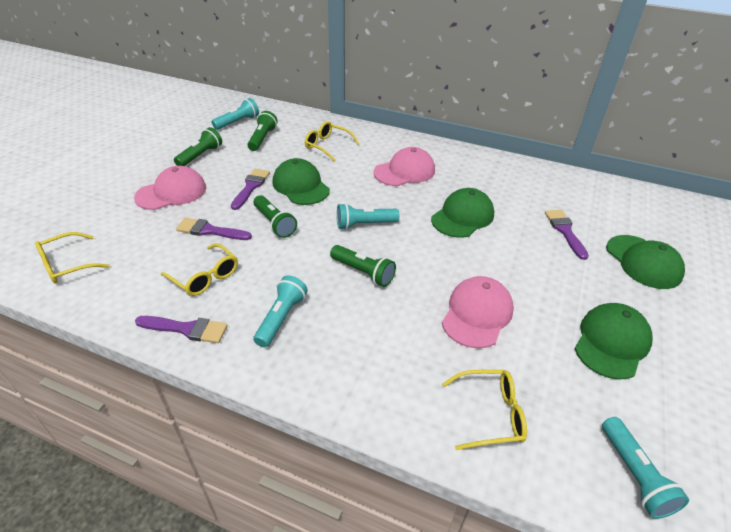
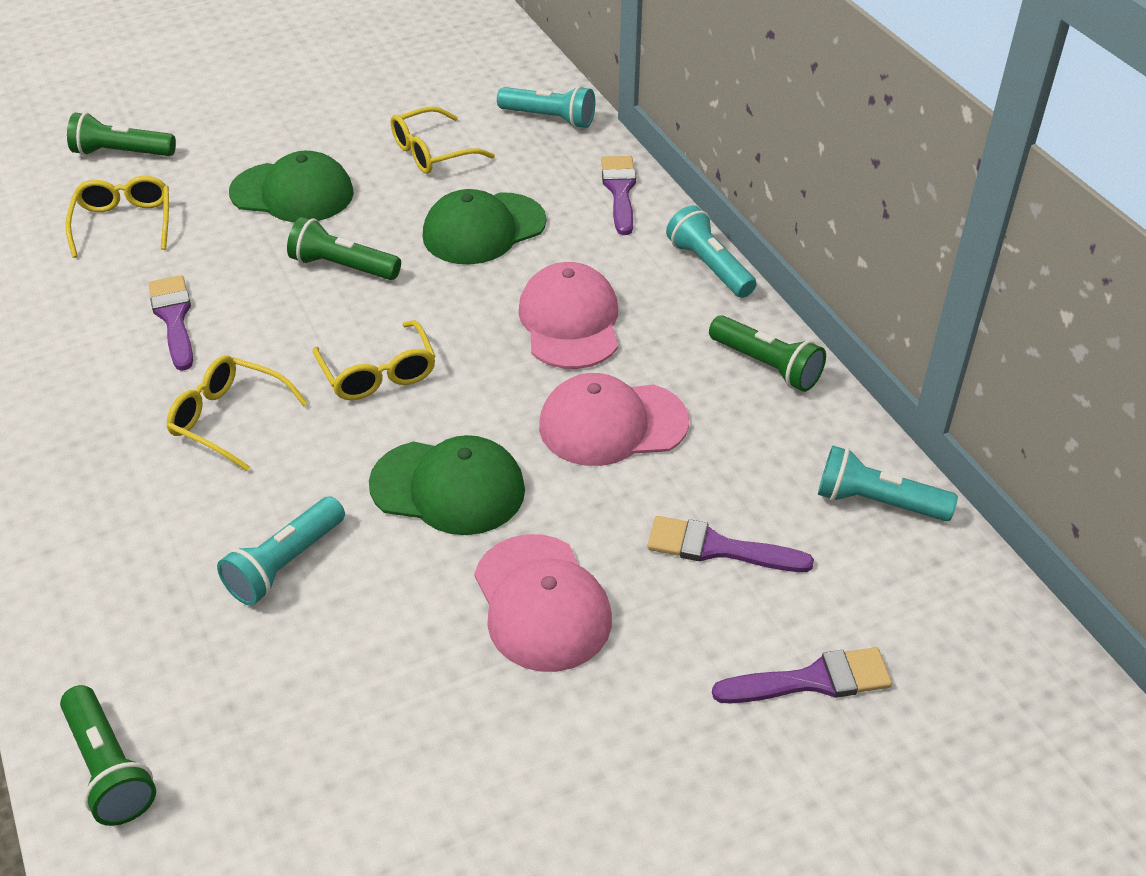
green cap: [272,158,330,205] [431,188,494,238] [574,303,653,380] [606,235,685,289] = 4 -> [229,151,354,222] [369,435,525,535] [422,189,547,265] = 3

